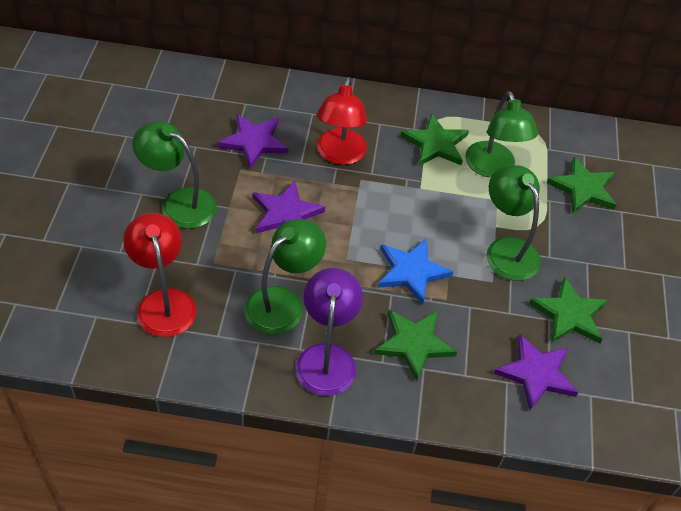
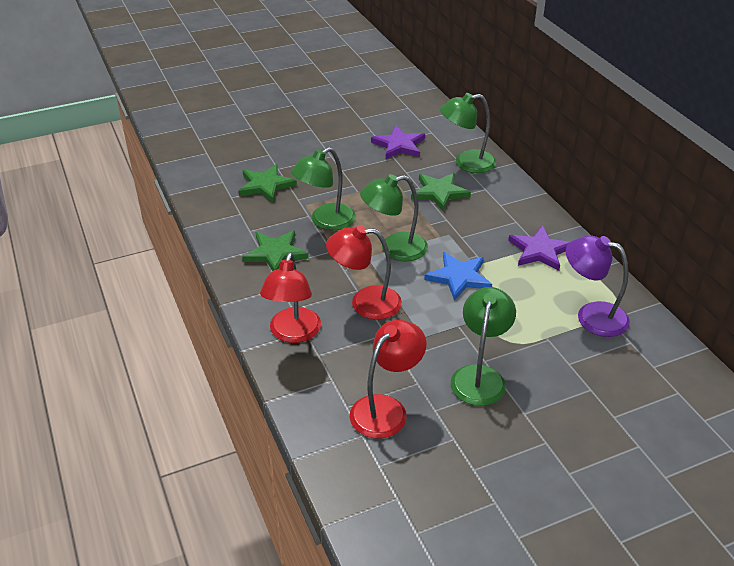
green star: [374,309,457,381] [400,114,469,166] [529,276,608,343] [547,157,617,213] = 4 -> [239,164,297,202] [242,230,308,271] [411,173,471,211] = 3
purple star: [218,114,289,169] [253,181,325,233] [494,334,578,410] = 3 -> [371,125,425,159] [508,226,569,271] = 2
red lamp: [123,213,197,337] [317,77,367,165] = 2 -> [260,252,321,343] [326,225,402,320] [350,320,427,439] = 3

